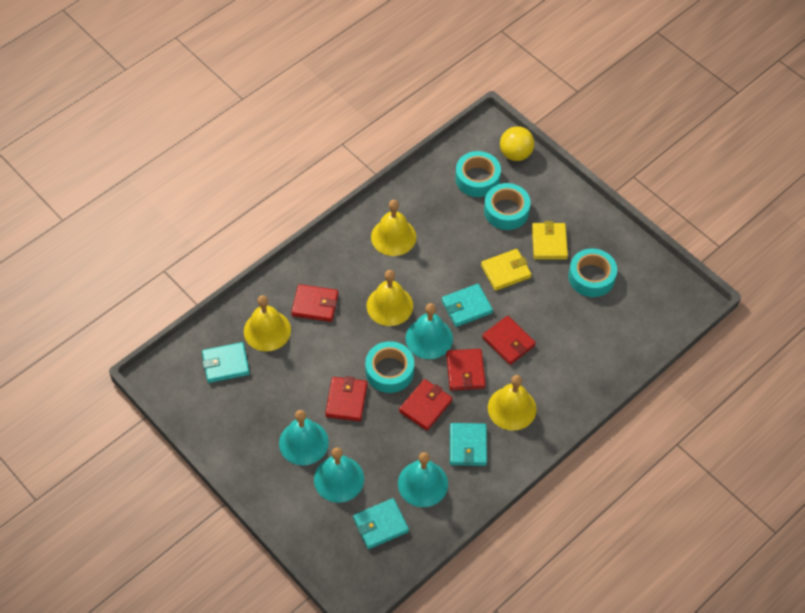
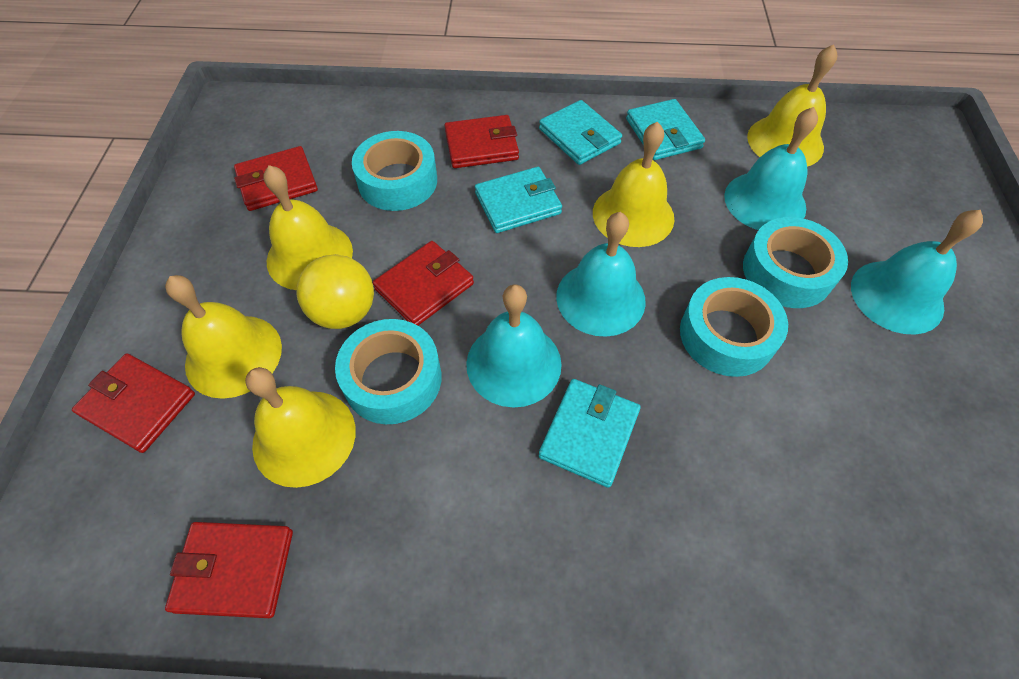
yellow bell: [244,295,291,351] [367,270,413,326] [371,200,416,256] [488,375,536,431] = 4 -> [165,275,282,399] [245,367,356,488] [263,165,353,290] [593,122,674,247] [747,44,838,167] = 5
yellow wallet: [481,249,532,291] [532,221,568,259] = 2 -> none = 0

